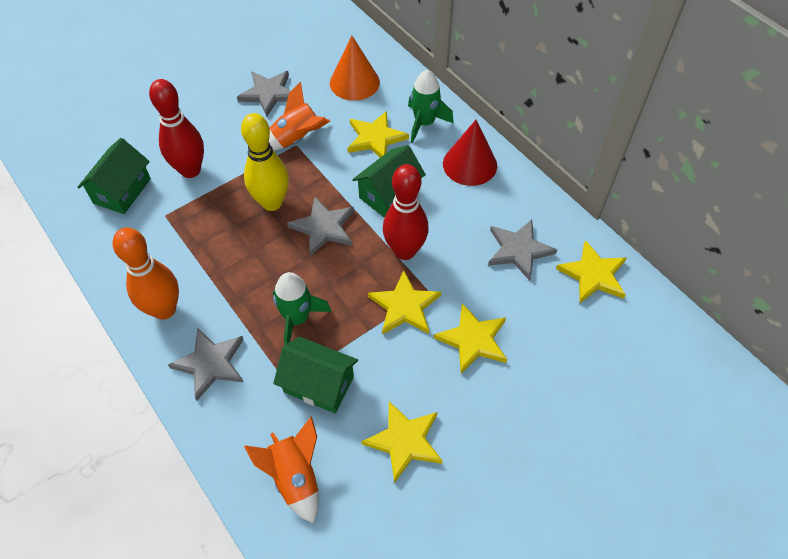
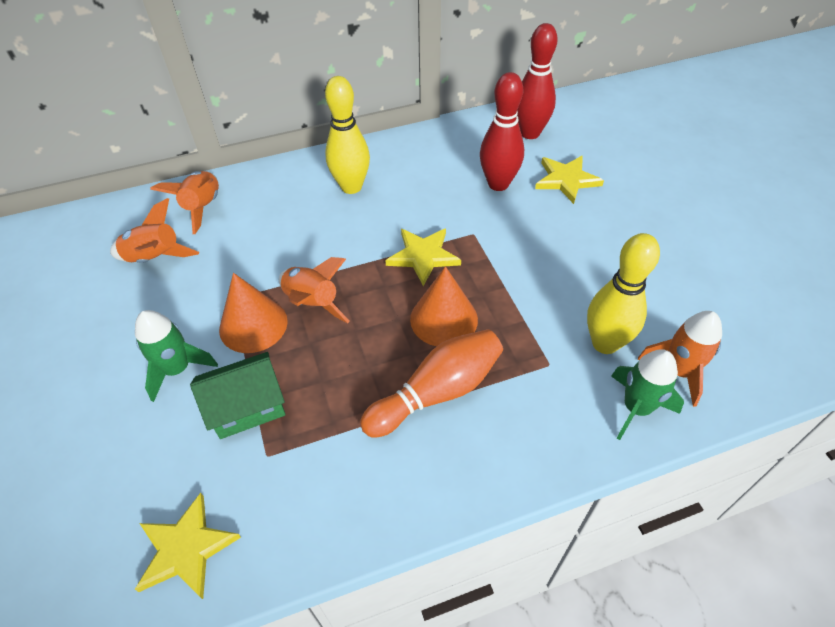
green house: [77,138,151,214] [273,337,358,413] [352,145,426,218] = 3 -> [190,352,285,439] = 1
grey star: [168,327,244,401] [237,71,290,116] [287,197,354,256] [488,219,557,281] = 4 -> none = 0
orange cone: [330,36,380,101] = 1 -> [219,273,288,353] [410,266,478,346] = 2
orange rocket: [244,416,319,523] [269,81,330,151] = 2 -> [110,198,199,263] [150,171,219,234] [279,257,350,323] [638,311,722,407] = 4
red cone: [443,120,497,186] = 1 -> none = 0
yellow bowling pin: [241,113,289,211] = 1 -> [325,76,370,194] [587,233,660,354] = 2
yellow star: [347,111,409,158] [362,401,443,483] [368,271,441,335] [434,303,507,374] [556,240,627,303] = 5 -> [135,493,241,599] [385,229,461,286] [535,156,604,204] = 3

